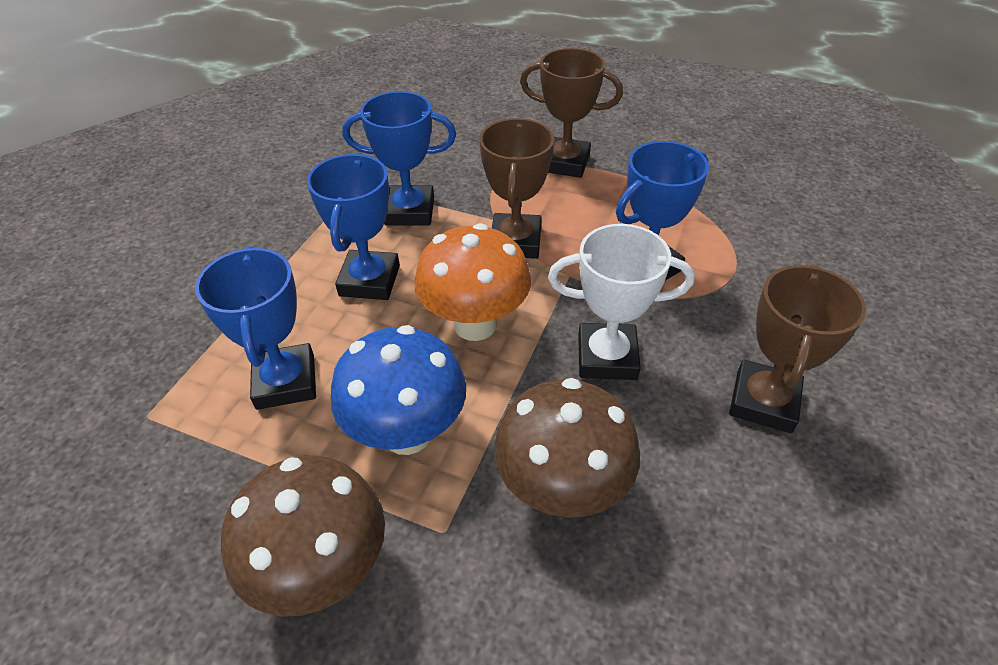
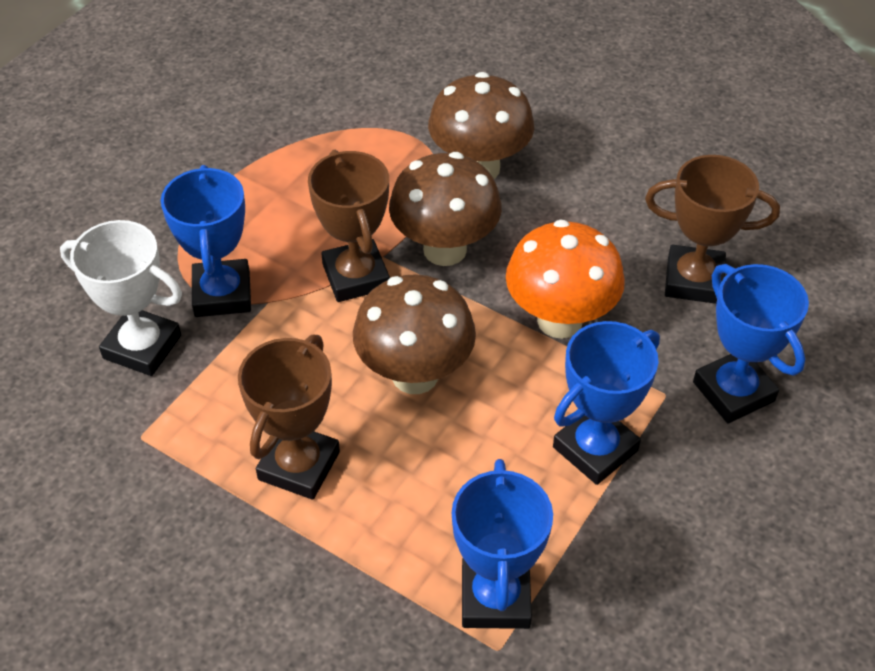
blue mushroom: [331,325,466,455] = 1 -> none = 0
brown mushroom: [221,455,385,617] [494,378,640,517] = 2 -> [353,274,476,394] [389,152,502,266] [428,72,534,179] = 3

